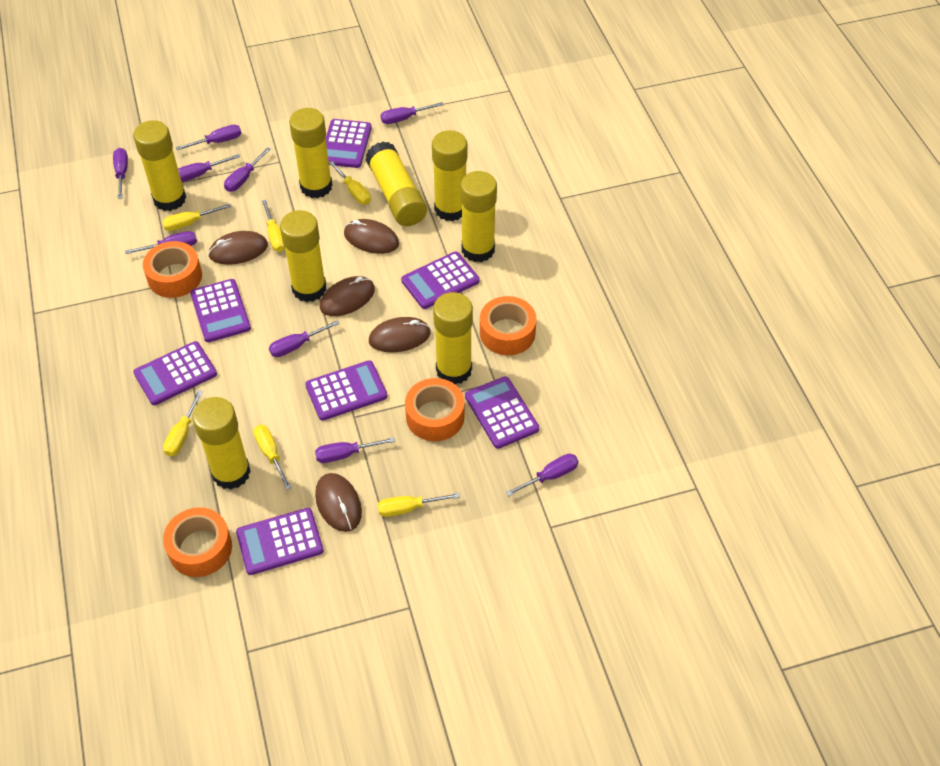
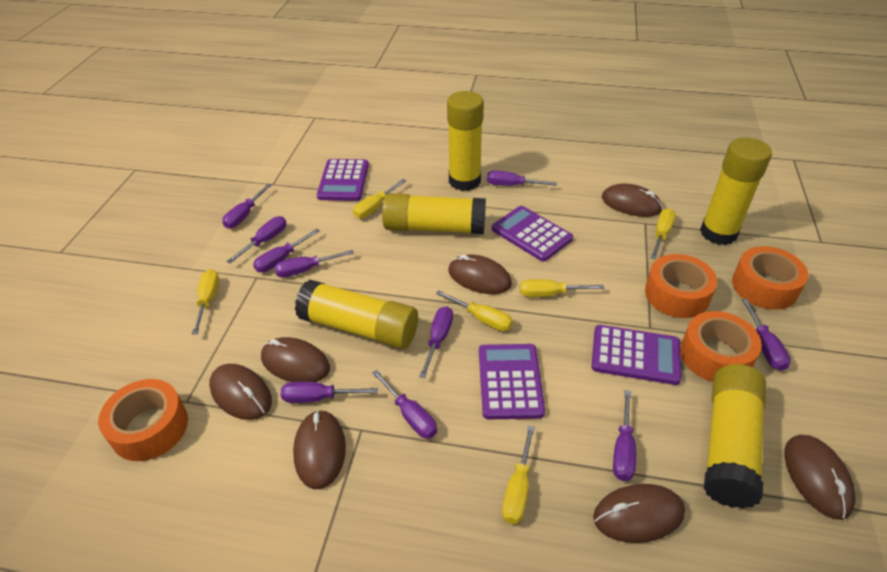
brown mouse: [208,231,268,265] [315,473,362,532] [320,276,375,316] [344,219,399,254] [369,317,431,352] = 5 -> [209,364,272,420] [261,337,330,382] [293,410,346,489] [448,254,512,294] [593,484,685,543] [602,184,663,217] [784,435,856,520] = 7
purple calculator: [133,341,217,405] [190,279,251,342] [236,508,324,575] [305,360,387,421] [326,119,372,168] [401,252,479,309] [465,376,539,449] = 7 -> [317,159,369,201] [479,344,545,419] [492,206,573,261] [592,325,682,385] = 4
purple screwdriver: [113,148,128,199] [125,231,197,254] [176,125,241,150] [178,154,240,182] [224,147,271,192] [269,321,339,357] [315,437,395,463] [381,102,444,124] [506,454,579,496] = 9 -> [222,184,272,229] [226,216,286,264] [253,229,320,272] [274,250,354,277] [281,382,378,403] [372,370,437,439] [419,306,453,378] [487,170,557,186] [613,390,636,481] [742,299,791,371] = 10
yellow glue stick: [133,120,186,211] [192,397,251,489] [280,210,326,302] [289,108,332,198] [366,141,427,226] [432,130,467,221] [433,292,473,384] [460,171,497,262] = 8 -> [295,279,418,349] [382,193,486,234] [447,91,484,191] [700,138,772,245] [704,364,766,508] = 5

